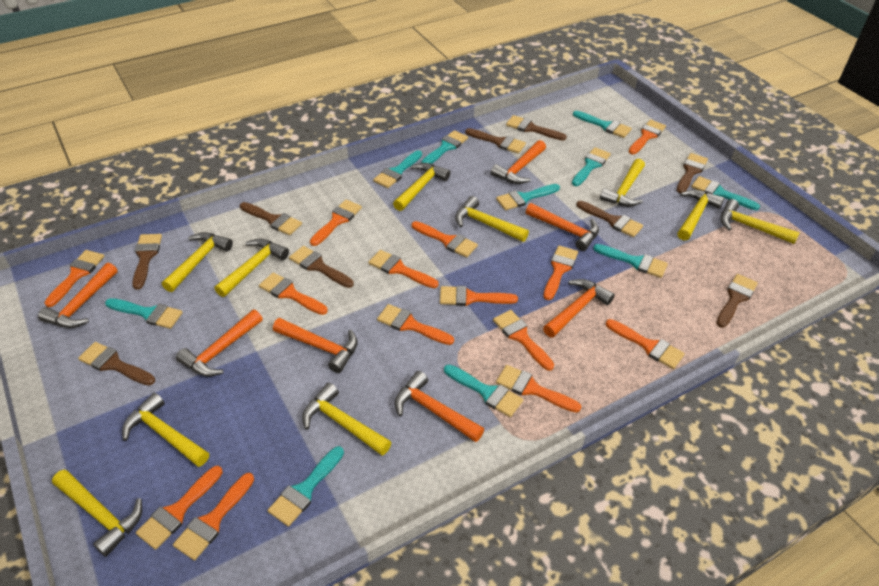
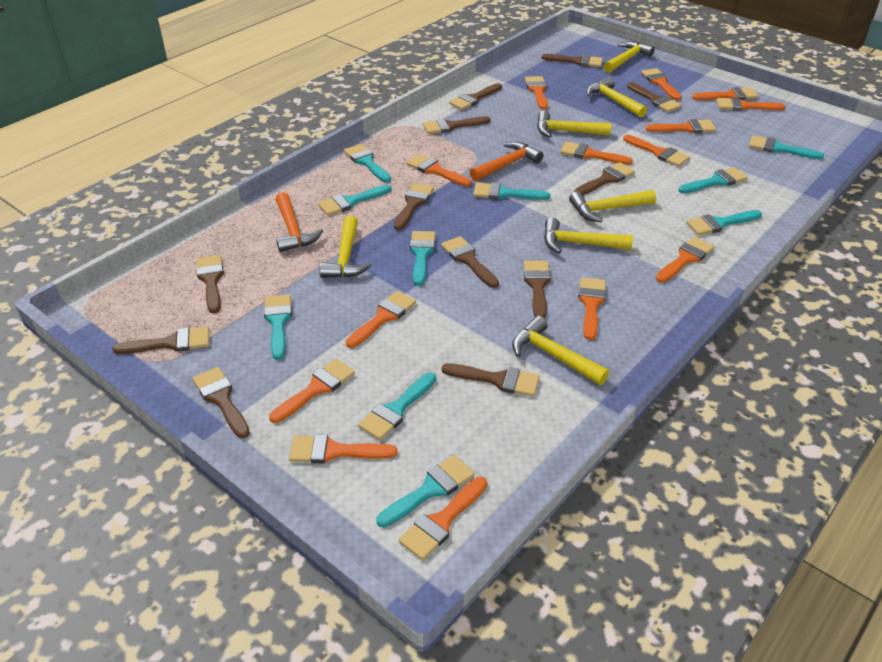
brown brush: [78,342,155,386] [132,234,162,290] [240,202,302,235] [289,246,354,288] [465,128,526,154] [506,115,567,140] [576,201,643,237] [677,153,708,193] [716,274,758,328] = 9 -> [112,327,209,354] [193,367,250,438] [196,255,224,313] [394,183,434,230] [423,116,491,134] [441,236,499,288] [441,363,540,396] [449,83,502,110] [524,261,551,319] [542,54,603,67] [574,162,635,195] [627,82,682,112] = 12
orange hammer: [38,263,118,328] [176,310,263,377] [273,318,358,373] [395,371,484,442] [491,140,546,184] [526,203,599,251] [543,279,615,338] = 7 -> [276,192,323,252] [470,142,543,181] = 2
yellow hammer: [52,469,142,557] [122,393,209,467] [162,232,233,292] [215,239,289,297] [302,383,392,456] [393,163,451,211] [455,196,529,242] [600,159,645,207] [677,189,724,241] [720,199,800,244] = 10 -> [319,216,372,278] [512,316,609,385] [537,111,612,138] [544,218,633,253] [569,190,656,222] [586,77,647,118] [603,41,655,73] = 7

